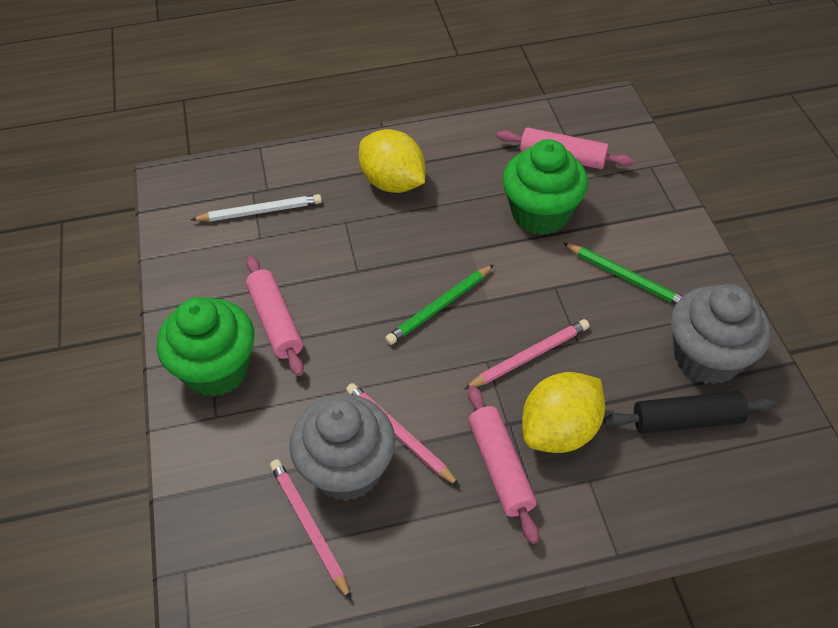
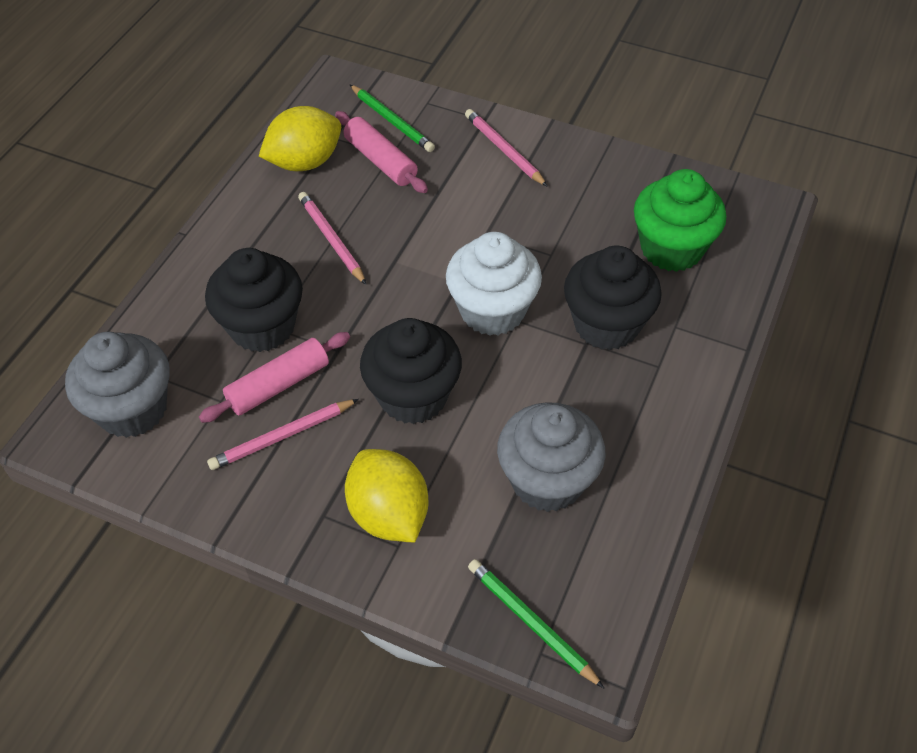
black cupcake: none = 0 -> [205,248,303,352] [360,318,462,424] [564,246,662,350] = 3
black rolling pin: [604,391,777,434] = 1 -> none = 0
green cupcake: [157,297,254,397] [502,139,588,235] = 2 -> [634,169,726,272] = 1
pink rolling pin: [246,256,304,376] [468,385,539,544] [497,128,633,169] = 3 -> [199,332,350,423] [335,111,428,193] = 2
white cupcake: none = 0 -> [446,232,542,336] = 1
white pencil: [191,194,322,222] = 1 -> none = 0

